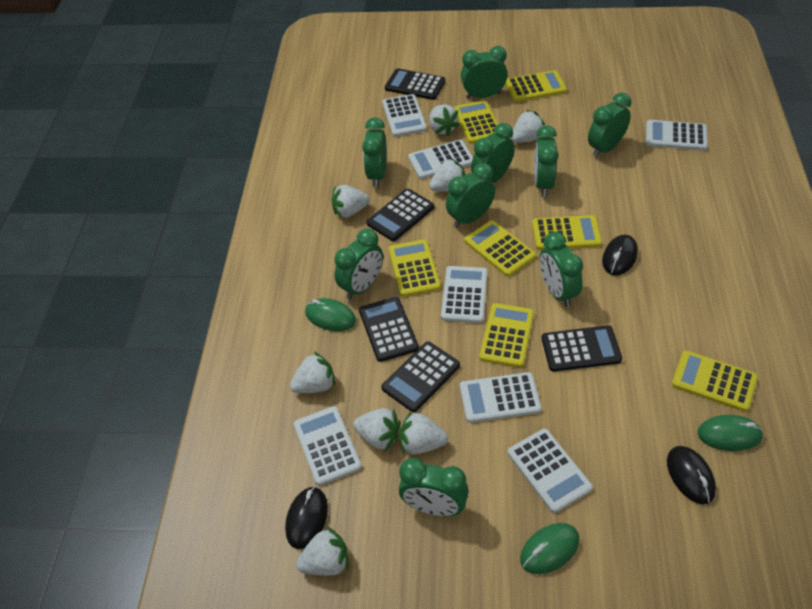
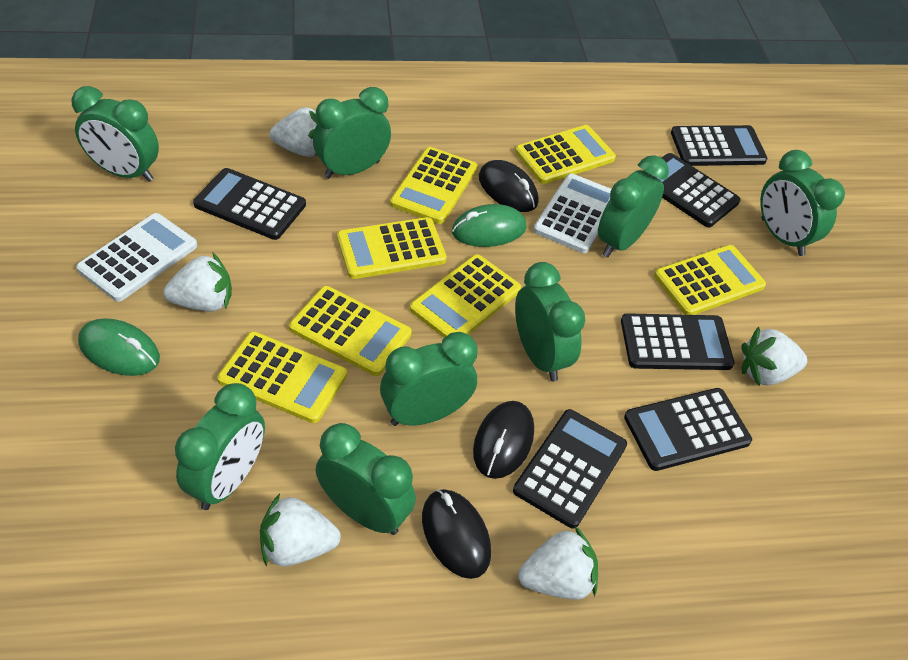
black calculator: [359,297,419,362] [367,189,434,241] [381,342,460,412] [385,68,445,100] [541,325,622,372] = 5 -> [193,168,306,240] [513,409,627,528] [621,313,734,370] [624,388,752,471] [647,153,740,228] [671,125,768,166] = 6
green clock: [335,229,383,299] [362,117,387,187] [399,458,469,516] [446,163,495,228] [461,46,508,99] [471,123,515,183] [534,125,559,197] [540,232,583,307] [588,93,631,157] = 9 -> [71,86,159,182] [175,383,265,510] [313,87,391,179] [315,423,416,535] [380,332,477,426] [515,262,585,381] [598,155,669,257] [760,150,845,256] = 8
green mouse: [305,298,356,331] [520,523,579,574] [698,415,763,451] = 3 -> [78,318,160,376] [452,204,526,247] = 2
white calculator: [293,406,362,486] [382,94,427,137] [408,140,473,179] [441,266,487,323] [460,372,541,423] [508,429,593,513] [646,120,708,151] = 7 -> [76,213,197,302] [533,174,611,253] = 2
white strawberry: [290,352,335,393] [296,527,349,576] [331,185,370,218] [353,408,401,452] [400,412,448,454] [429,104,460,136] [429,158,466,192] [511,110,545,143] = 8 -> [163,252,232,312] [260,494,341,567] [270,107,318,157] [518,526,598,600] [742,326,807,386] = 5

